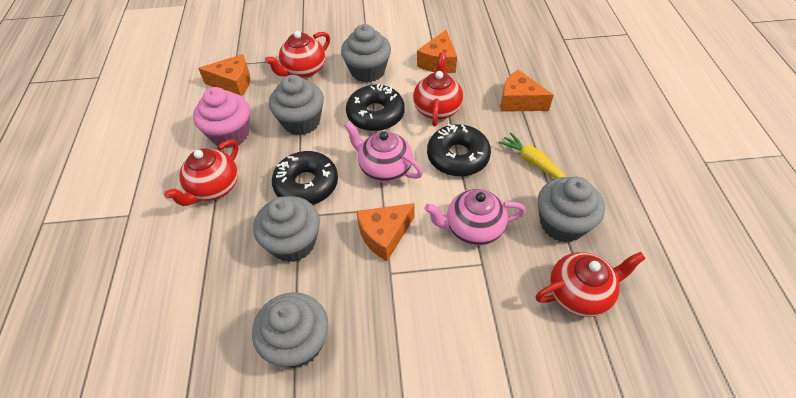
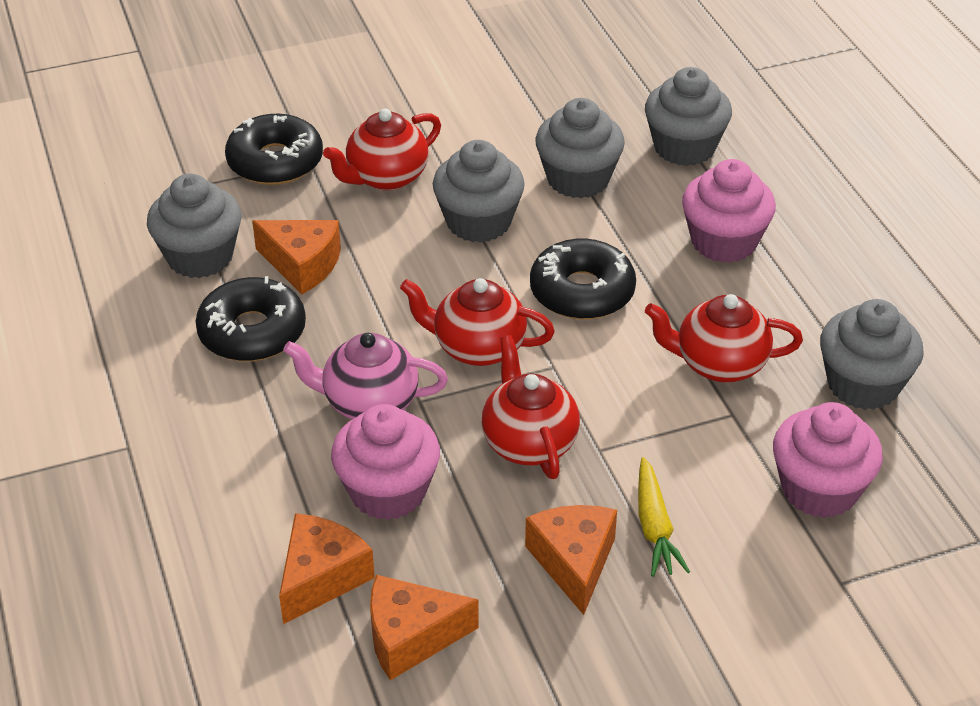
pink cupcake: [193,87,250,148] = 1 -> [331,404,440,520] [682,159,776,263] [773,402,883,518] = 3
pink teapot: [344,121,423,182] [424,189,526,246] = 2 -> [283,333,448,419] = 1

